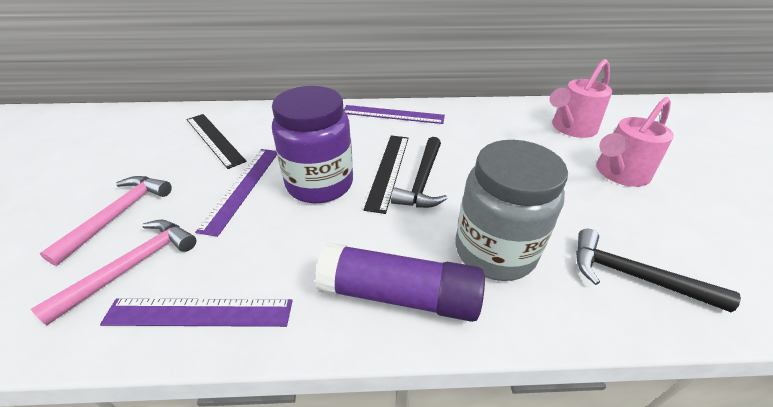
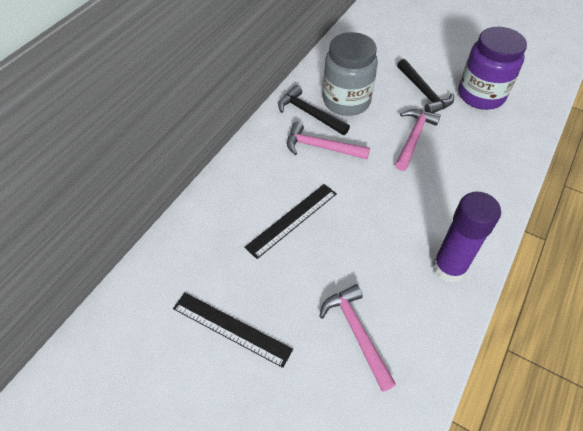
pink hammer: [31,220,196,325] [39,176,172,266] = 2 -> [287,122,370,159] [319,284,396,392] [395,109,441,171] = 3
pink watering can: [549,59,612,138] [596,97,674,187] = 2 -> none = 0
purple ruler: [100,298,293,327] [195,149,277,237] [344,105,445,124] = 3 -> none = 0

